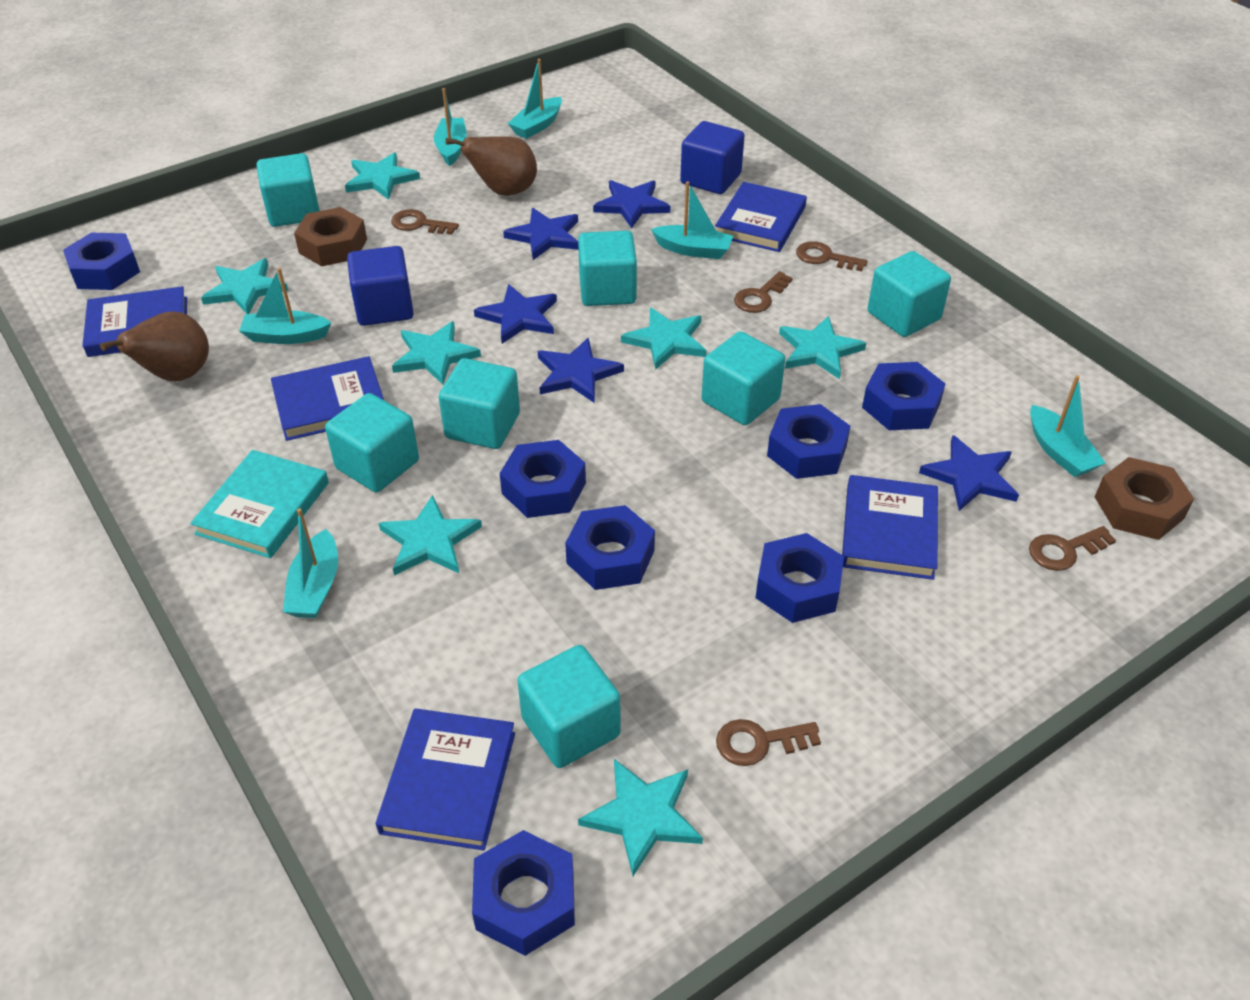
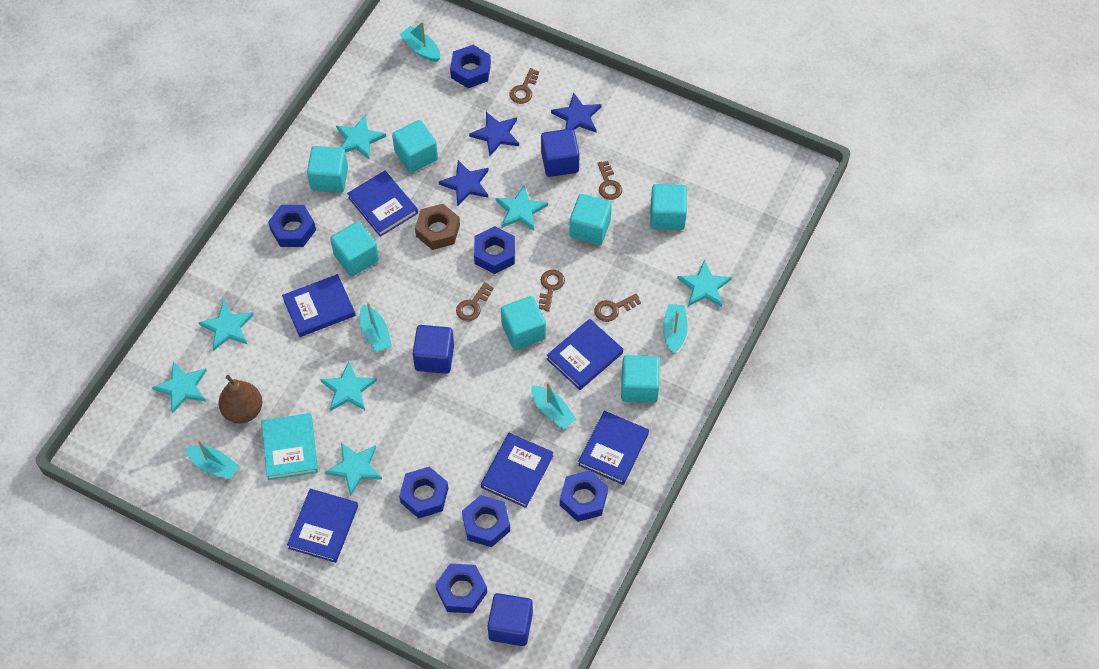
blue book: [82,286,187,357] [271,356,384,441] [376,708,515,850] [715,182,807,252] [842,475,938,580] = 5 -> [282,274,356,337] [287,489,358,563] [347,170,418,237] [481,433,553,508] [546,319,623,390] [578,411,649,485] = 6
blue cube: [347,246,414,326] [680,121,745,194] = 2 -> [413,325,454,374] [488,593,533,646] [541,129,580,177] = 3
blue star: [474,284,557,344] [503,208,579,260] [538,338,624,403] [593,180,670,228] [919,435,1019,511] = 5 -> [439,160,489,206] [469,112,519,156] [551,92,602,132] = 3
brown nut: [294,207,367,267] [1095,457,1194,540] = 2 -> [415,204,460,250] = 1
brown pear: [100,311,209,381] [445,136,537,196] = 2 -> [218,375,262,424] = 1
turquoise boat: [239,268,331,344] [283,508,338,618] [434,88,467,166] [508,59,562,139] [651,181,733,259] [1030,375,1105,477] = 6 -> [185,440,240,480] [360,302,392,352] [399,21,440,62] [531,382,576,429] [663,304,688,354] = 5

